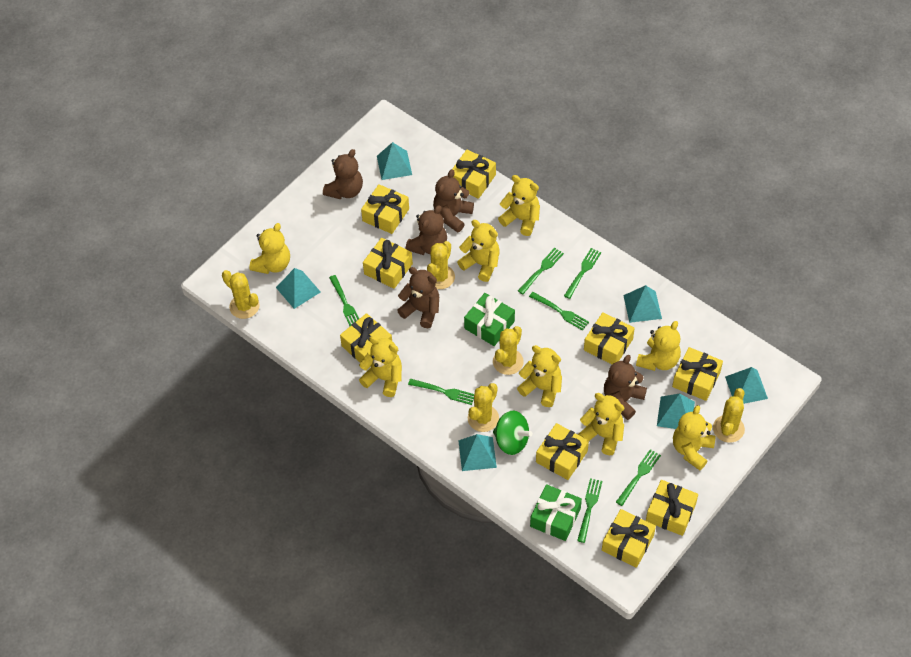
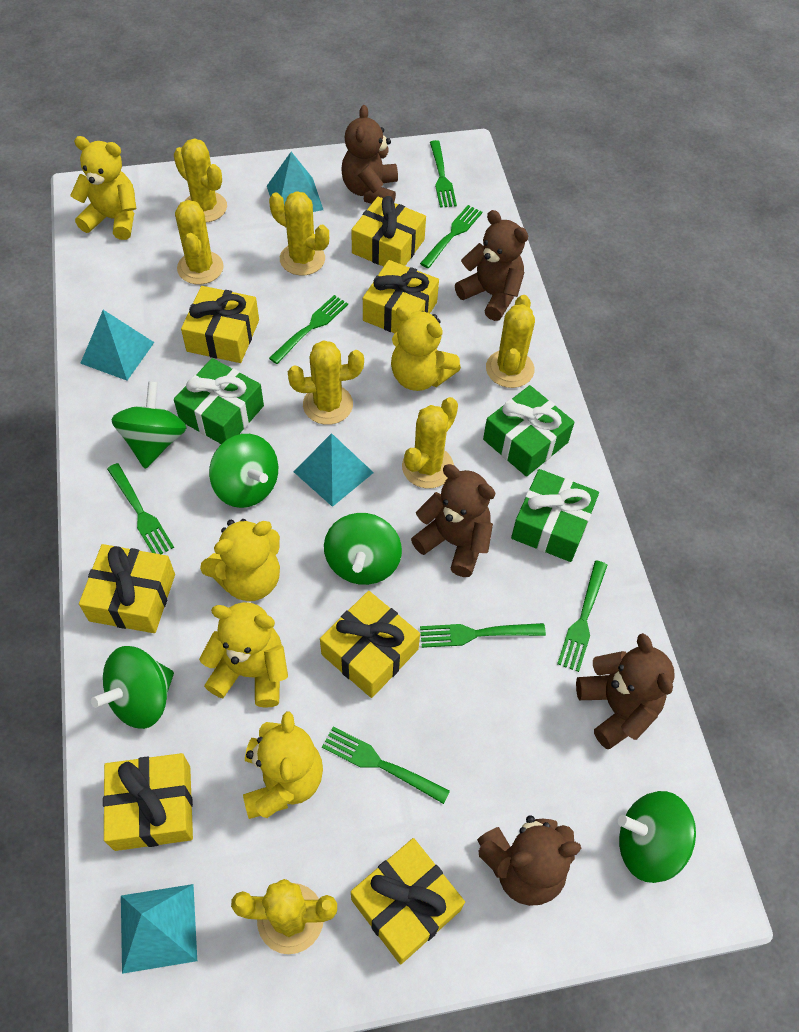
green gift: [464,293,515,346] [530,484,582,541] = 2 -> [174,358,264,444] [483,385,575,477] [511,469,599,562] = 3
green spinning top: [493,410,533,455] = 1 -> [91,646,174,729] [111,381,187,469] [209,434,278,508] [324,513,402,585] [618,791,696,883] = 5
turquoise pyramid: [276,268,321,309] [377,142,412,180] [458,434,497,471] [623,285,662,323] [657,394,695,429] [725,367,768,404] = 6 -> [80,310,154,381] [121,884,197,974] [267,152,323,212] [294,433,374,507] = 4
yellow cactus: [222,270,260,319] [427,241,455,289] [468,383,499,432] [493,326,524,375] [713,388,745,443] = 5 -> [174,138,227,222] [175,200,224,285] [231,879,337,954] [269,191,329,276] [288,340,364,425] [402,397,458,488] [486,295,535,388] = 7
yellow gift: [340,313,392,363] [361,184,409,234] [363,238,413,289] [452,150,496,199] [536,423,589,480] [584,312,635,364] [602,509,656,568] [646,480,698,536] [672,347,723,401] = 9 -> [79,544,175,633] [103,753,193,851] [181,286,259,363] [320,591,420,698] [351,196,426,267] [351,838,465,964] [363,260,439,333] = 7
yellow teddy bear: [249,223,290,274] [359,336,402,397] [457,220,500,282] [498,175,540,236] [517,345,562,407] [578,393,624,455] [636,321,681,371] [673,405,716,470] = 8 -> [70,136,137,240] [199,602,288,708] [200,519,280,601] [243,712,323,819] [391,306,461,391] = 5

